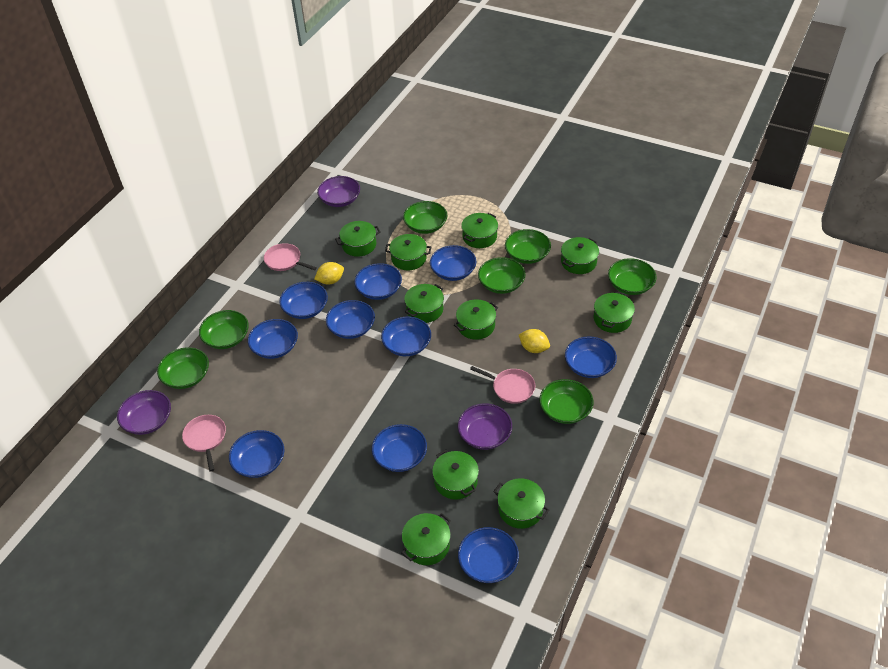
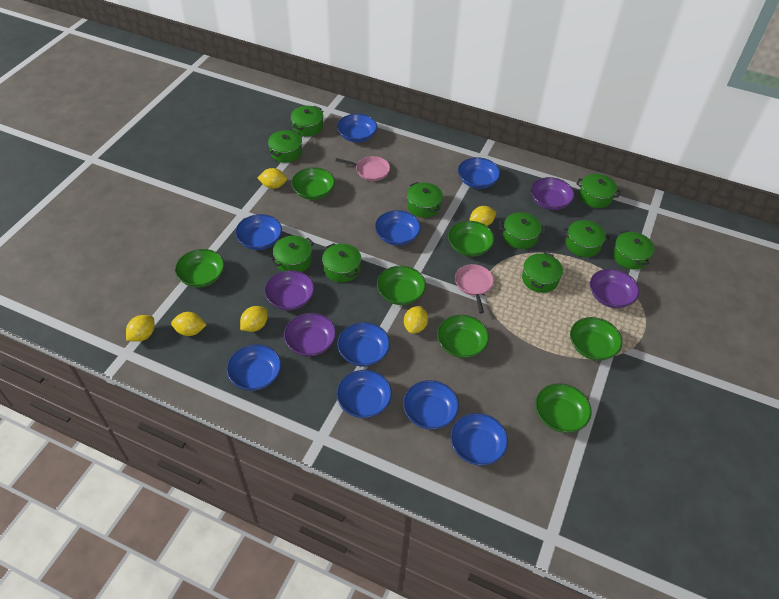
blue bowl: [229,430,284,478] [248,319,298,359] [279,282,328,319] [326,300,375,339] [354,263,402,300] [372,424,427,472] [381,317,431,356] [430,245,476,281] [458,527,519,583] [565,336,617,378] = 10 -> [227,344,281,391] [235,214,282,250] [336,370,392,418] [337,114,377,142] [337,322,390,367] [375,210,421,246] [403,380,459,430] [450,413,508,466] [458,157,500,189] = 9
pink pan: [182,415,226,472] [264,243,317,271] [470,366,535,404] = 3 -> [335,156,390,181] [455,264,494,313] = 2
purple bowl: [117,390,171,435] [317,176,360,207] [458,403,512,450] = 3 -> [264,270,315,310] [284,313,336,356] [531,177,575,210] [590,269,639,308] = 4
yellow lemon: [314,262,344,284] [519,329,550,353] = 2 -> [126,315,155,342] [171,312,206,336] [240,306,267,332] [258,168,287,189] [404,306,428,333] [469,206,496,226] = 6

